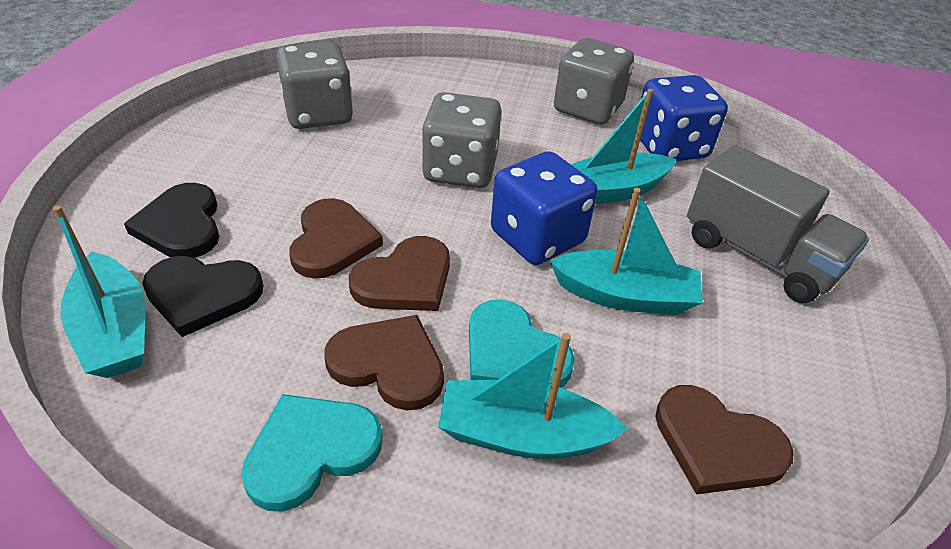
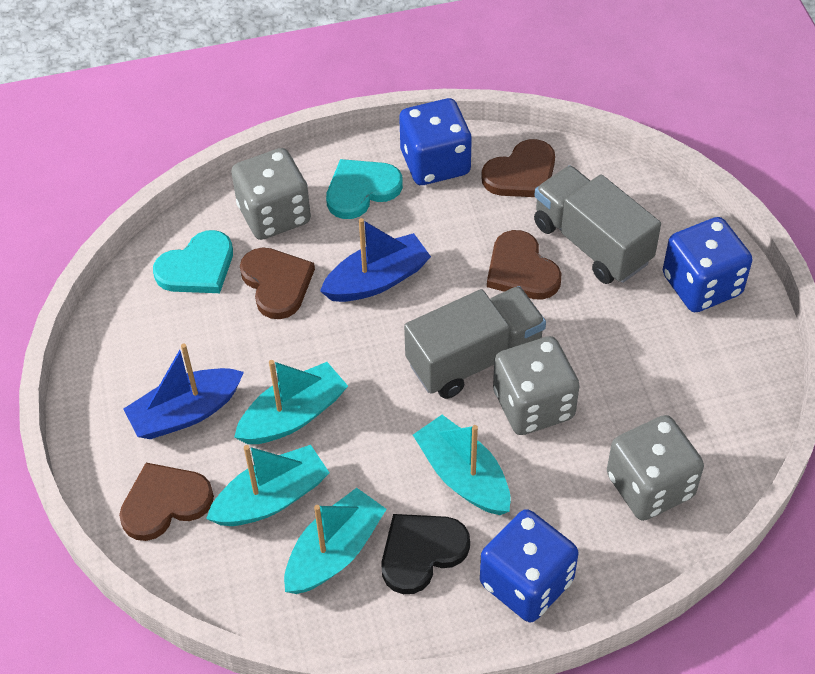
black heart: [124,183,220,258] [142,256,263,337] = 2 -> [381,514,470,594] = 1
blue boat: none = 0 -> [123,343,244,439] [320,218,431,302] = 2
blue dice: [491,151,598,265] [637,75,728,161] = 2 -> [399,98,472,185] [480,509,579,622] [663,217,752,312] = 3
grey truck: [687,145,869,303] = 1 -> [404,286,546,399] [534,165,661,284] = 2

